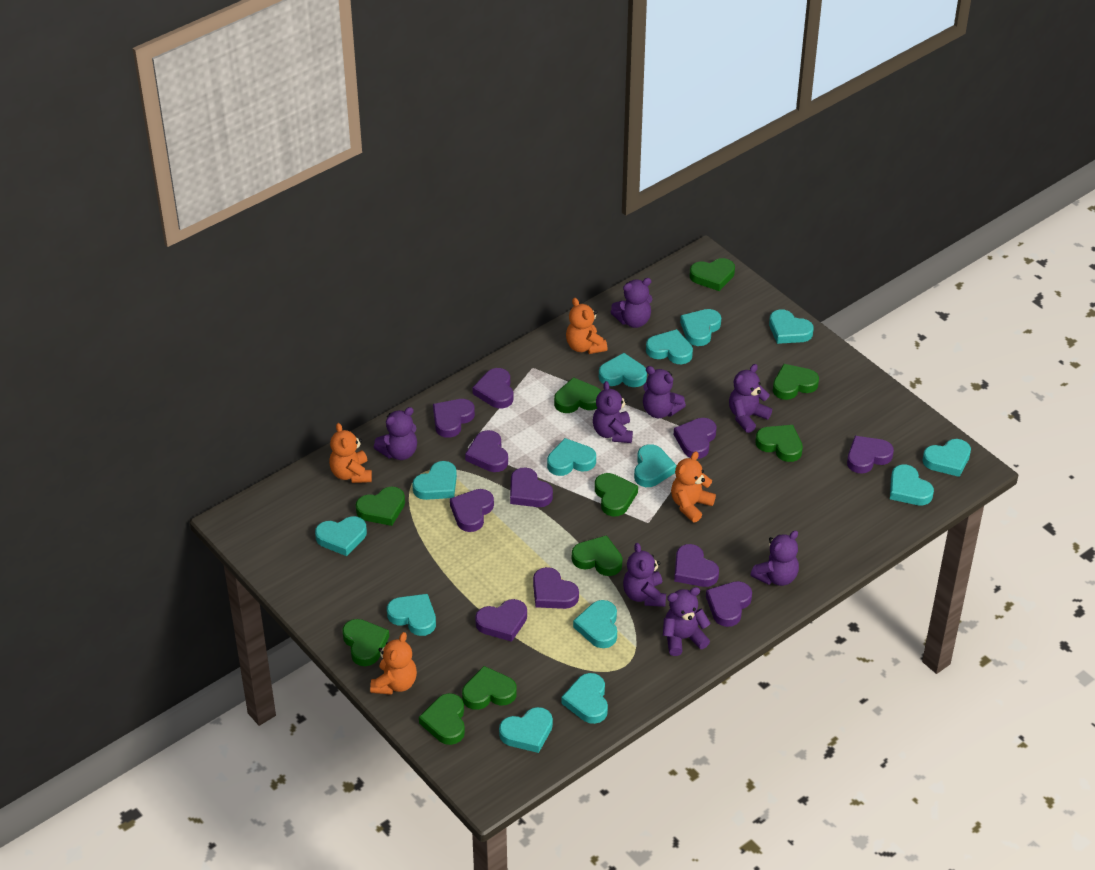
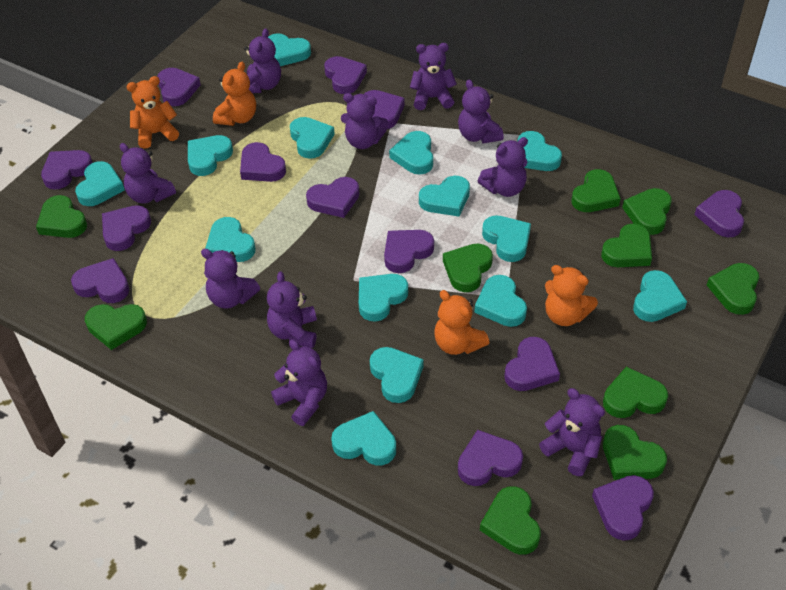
purple heart: [433,399,475,438] [450,489,494,532] [465,430,508,472] [472,368,514,409] [475,599,527,642] [510,467,553,507] [533,567,579,609] [674,418,717,459] [674,544,719,587] [706,581,752,627] [847,436,894,474] = 11 -> [41,150,93,190] [71,258,129,303] [102,205,151,251] [157,68,201,106] [240,142,286,182] [306,177,359,218] [324,56,367,94] [364,90,405,129] [384,230,434,273] [458,430,523,486] [504,337,560,391] [592,475,654,541] [694,190,744,237] = 13
purple teddy bear: [374,407,417,460] [593,381,633,443] [611,278,653,328] [623,543,666,607] [643,366,686,418] [663,587,711,656] [729,364,772,433] [751,530,799,586] = 8 -> [120,143,176,204] [201,249,260,308] [244,28,281,93] [267,272,317,348] [271,340,327,426] [341,93,388,149] [410,43,457,110] [458,80,504,144] [478,137,528,197] [539,388,605,476] = 10

